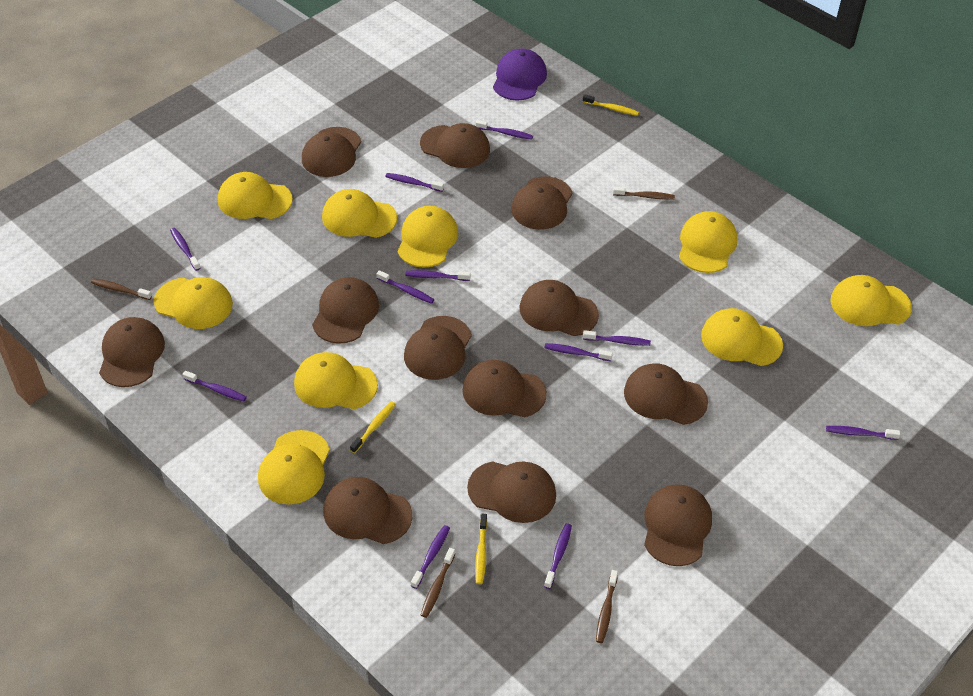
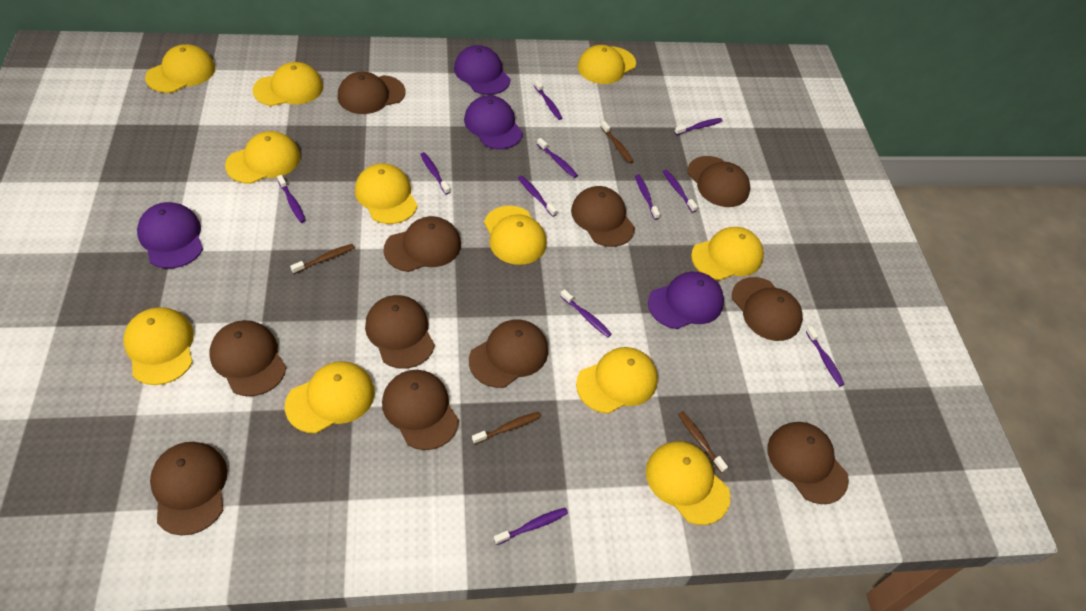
brown cap: [99,317,165,387] [302,127,361,177] [312,277,379,344] [323,477,412,544] [404,316,472,380] [420,123,490,168] [462,360,547,417] [467,461,556,523] [511,176,573,230] [520,280,599,336] [624,364,708,425] [644,484,712,566] = 12 -> [150,442,227,536] [210,320,286,396] [338,72,406,114] [365,295,435,369] [382,370,459,450] [383,216,461,272] [469,320,548,388] [571,186,635,247] [687,156,750,207] [732,277,803,341] [767,422,849,504] = 11
purple cap: [493,49,547,100] = 1 -> [137,202,203,269] [454,45,510,95] [464,95,523,149] [648,272,724,329] = 4
yellow cap: [154,277,233,329] [218,172,293,219] [258,430,330,505] [294,352,378,409] [322,189,397,238] [398,206,458,268] [679,211,737,273] [701,308,783,366] [830,275,912,326] = 9 -> [123,307,194,385] [145,44,215,93] [225,131,300,184] [253,62,323,106] [285,361,375,433] [355,163,418,224] [484,206,546,265] [576,347,658,414] [578,45,636,84] [646,441,730,525] [691,227,764,280] = 11
yellow toothbrush: [350,401,396,453] [475,514,487,584] [583,94,639,116] = 3 -> none = 0

